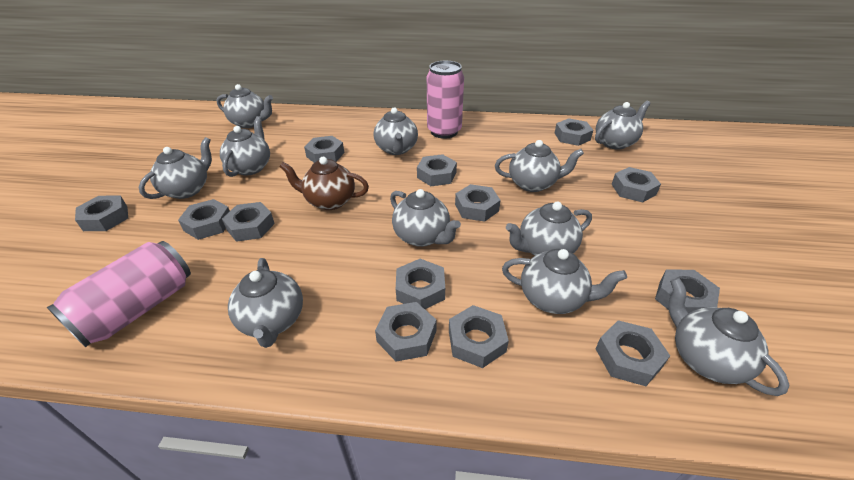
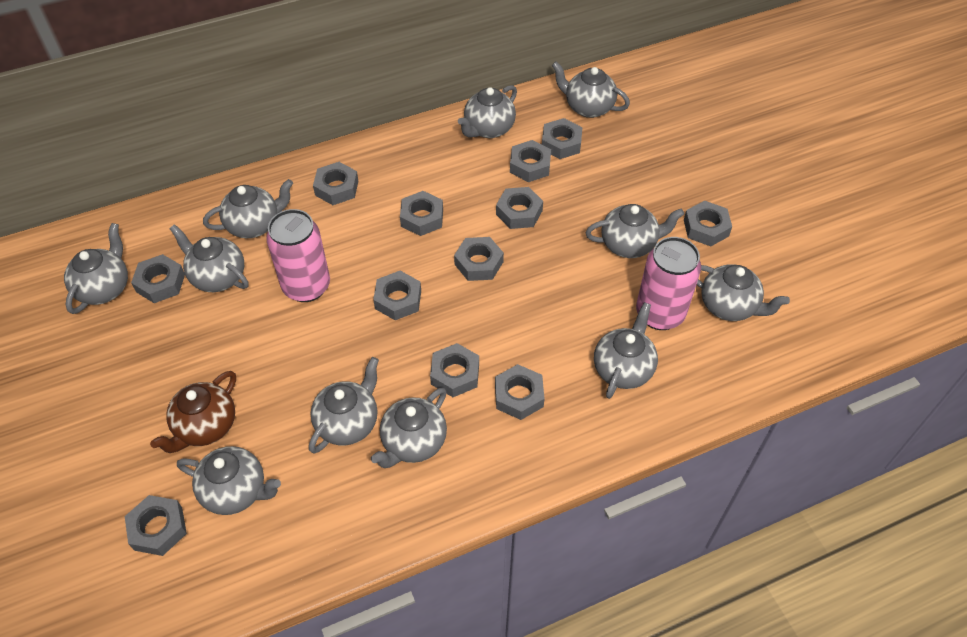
grey nut: [75,196,128,231] [178,199,230,240] [222,202,275,242] [304,136,345,163] [375,302,436,362] [396,259,445,309] [417,154,457,186] [449,305,509,368] [455,184,501,222] [554,118,593,146] [596,320,670,386] [612,167,661,202] [655,269,720,313] = 13 -> [124,495,187,556] [131,254,185,303] [313,162,358,205] [373,271,421,320] [400,191,443,236] [430,343,479,397] [454,237,504,281] [495,364,545,420] [496,187,543,229] [510,140,551,182] [542,118,583,159] [684,201,732,246] = 12

